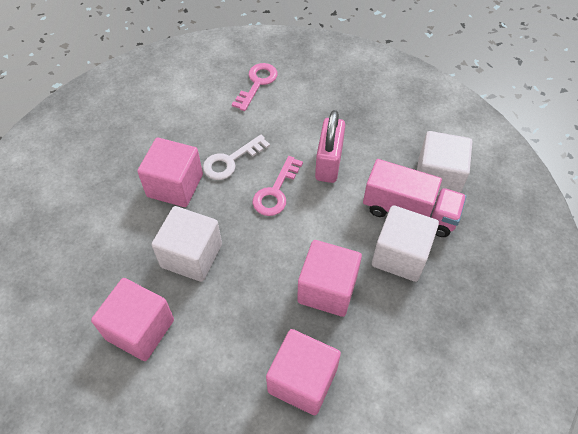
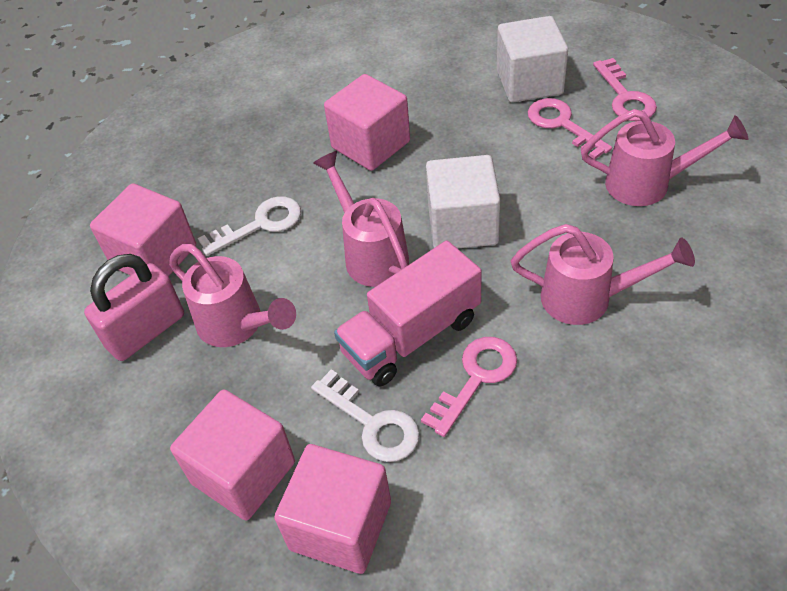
pink key: [232,63,278,111] [252,156,303,216] = 2 -> [421,337,517,437] [528,98,612,160] [593,58,657,121] = 3
pink watering can: none = 0 -> [169,244,296,347] [313,151,409,287] [511,224,695,325] [581,109,748,206] = 4
white cube: [152,206,222,282] [372,205,439,282] [417,131,472,195] = 3 -> [426,155,500,249] [497,16,568,102] = 2
white key: [203,135,270,180] = 1 -> [198,196,301,256] [311,369,420,462] = 2

